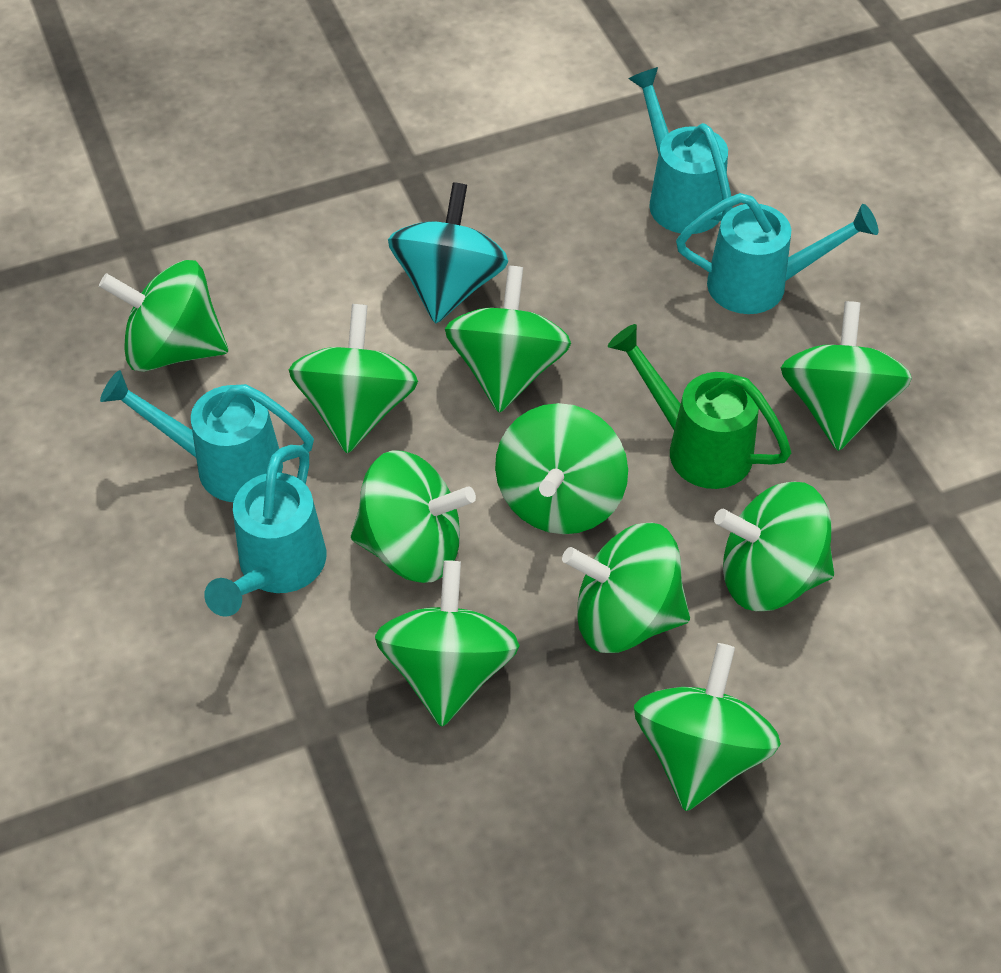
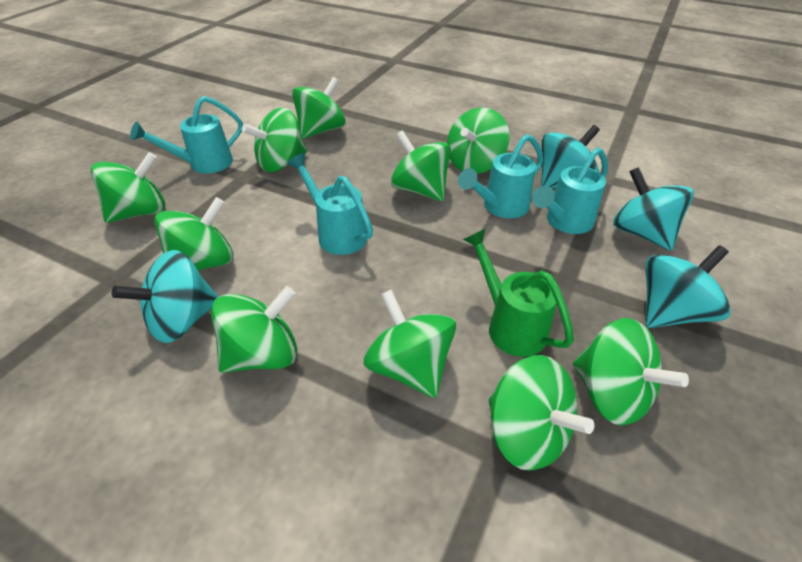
turquoise spinning top: [388,182,508,324] = 1 -> [112,250,219,343] [541,125,600,188] [613,167,694,251] [645,245,731,328] = 4

